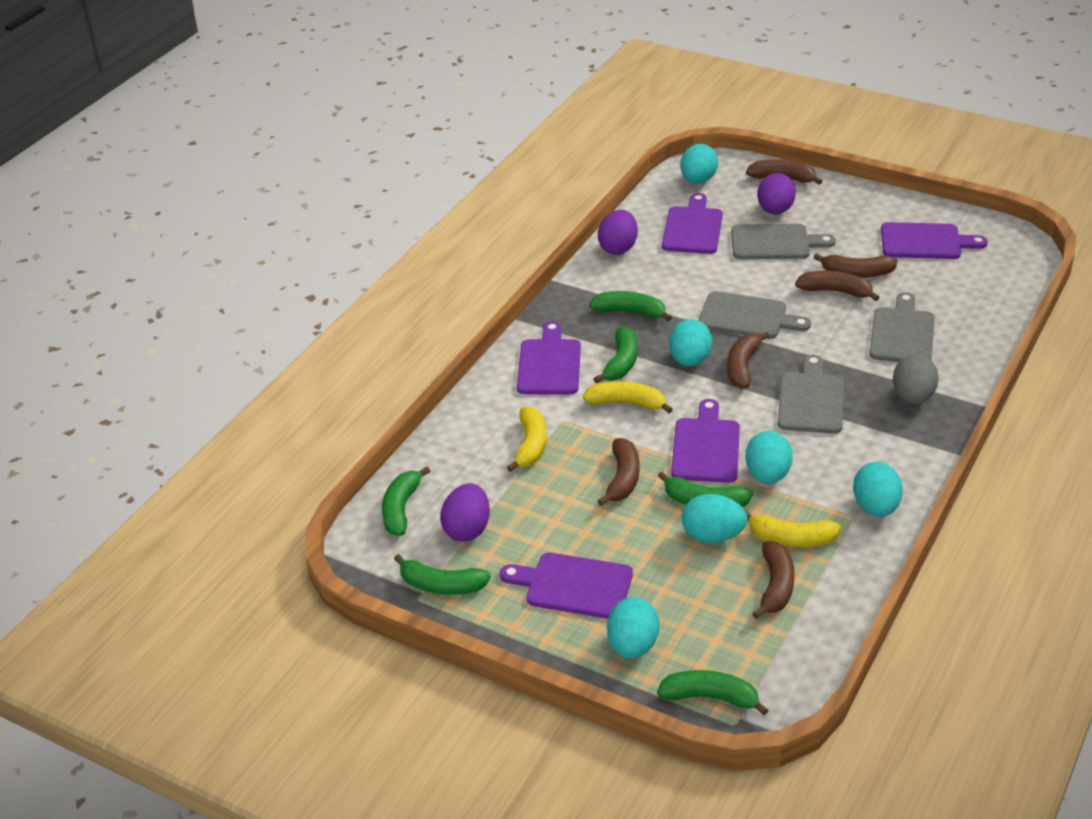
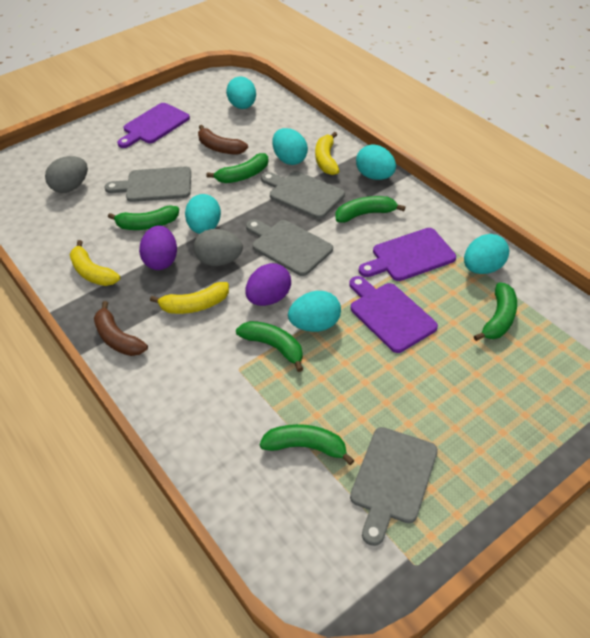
brown banana: [598,438,639,506] [727,332,770,389] [746,159,822,185] [752,541,795,619] [795,271,880,301] [813,253,898,278] = 6 -> [94,301,148,356] [198,125,248,155] = 2
grey egg: [893,355,939,404] = 1 -> [45,156,88,193] [193,229,243,266] = 2
purple cutting board: [500,553,633,619] [517,321,581,394] [662,193,723,254] [671,399,740,483] [881,222,988,259] = 5 -> [117,103,190,148] [349,276,438,353] [359,228,456,281] = 3
purple egg: [440,483,490,542] [598,210,638,255] [757,173,796,214] = 3 -> [139,225,177,270] [245,263,291,306] = 2

